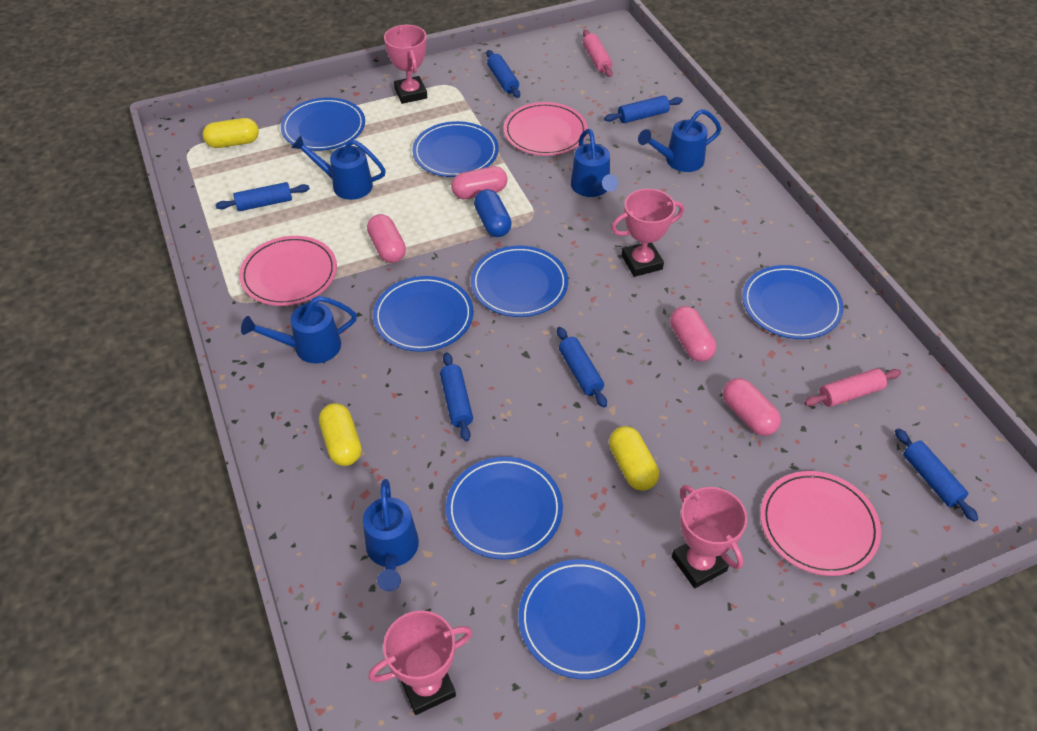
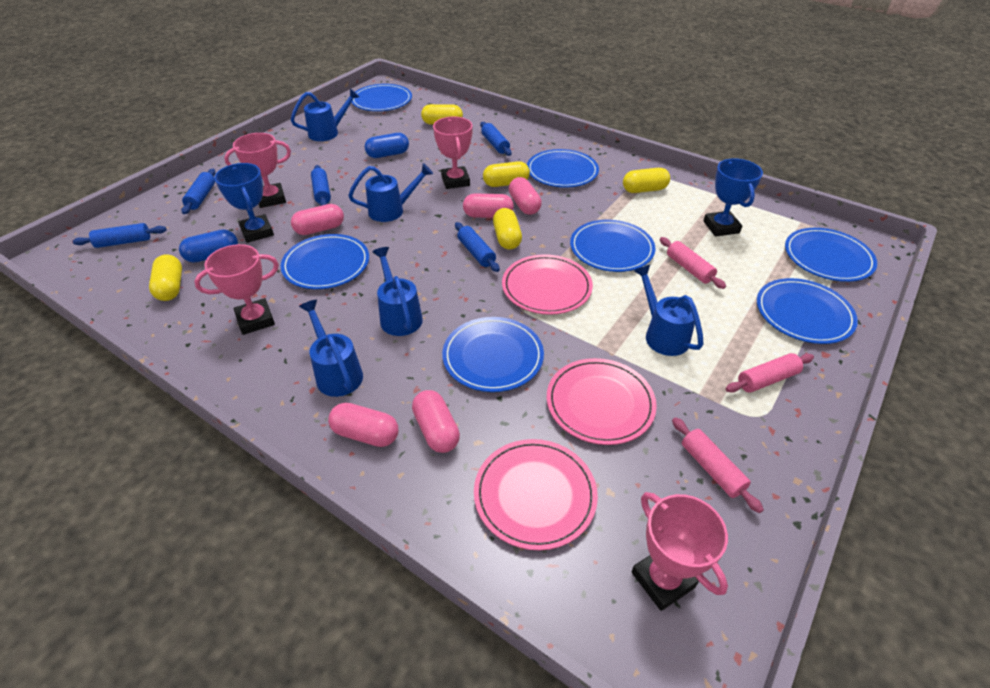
blue capsule: [474,189,512,237] = 1 -> [179,229,238,263] [365,133,409,158] = 2
blue rolling pin: [215,182,310,211] [440,352,473,442] [487,50,520,98] [557,327,607,407] [604,95,683,123] [895,428,978,522] = 6 -> [72,223,167,248] [181,169,216,214] [311,165,331,206] [455,222,500,272] [480,122,512,156] = 5
blue trophy: none = 0 -> [214,163,274,243] [703,158,763,237] = 2
pink capsule: [367,214,406,263] [451,166,507,199] [670,306,716,362] [723,378,781,436] = 4 -> [291,204,344,235] [328,403,398,447] [412,390,460,453] [463,194,514,218] [509,177,542,215] = 5
pink rolling pin: [583,30,613,77] [804,368,901,407] = 2 -> [660,237,726,289] [672,417,764,513] [726,353,814,393] = 3
yellow capsule: [203,118,259,148] [319,403,361,466] [609,426,659,491] = 3 -> [149,254,182,301] [421,104,463,125] [483,161,530,187] [493,208,522,249] [623,168,670,193] = 5

